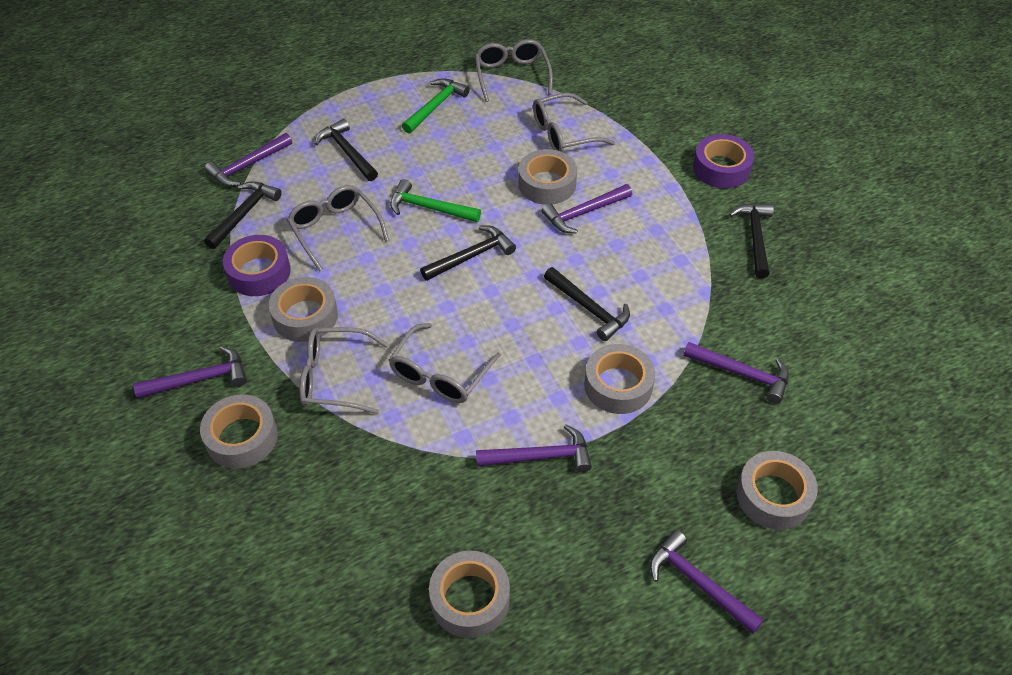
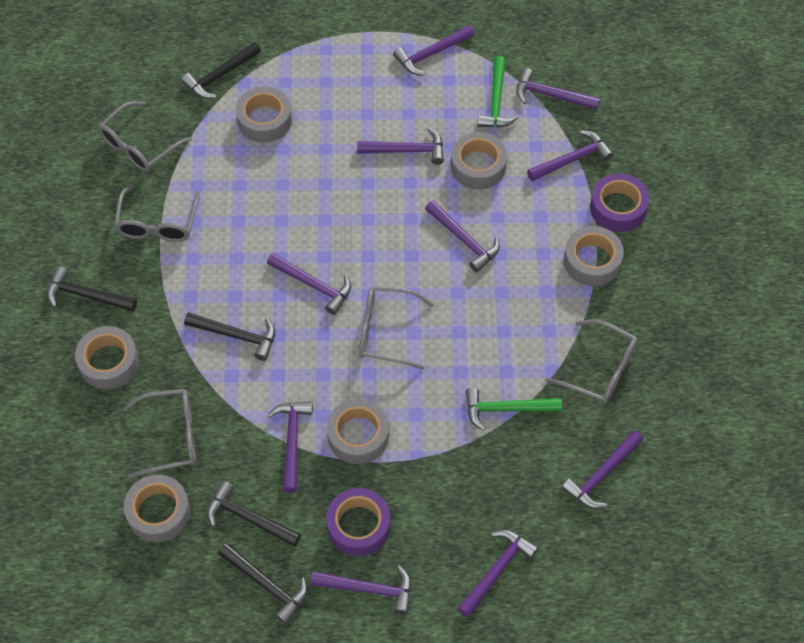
purple hammer: [133,346,247,398] [204,133,292,187] [476,424,592,472] [541,184,632,233] [650,530,764,634] [683,342,789,404] = 6 -> [267,253,351,315] [267,401,313,493] [310,566,411,615] [357,128,444,165] [393,25,475,75] [425,200,500,272] [457,530,538,618] [516,68,600,110] [527,130,614,181] [561,430,643,509] = 10

